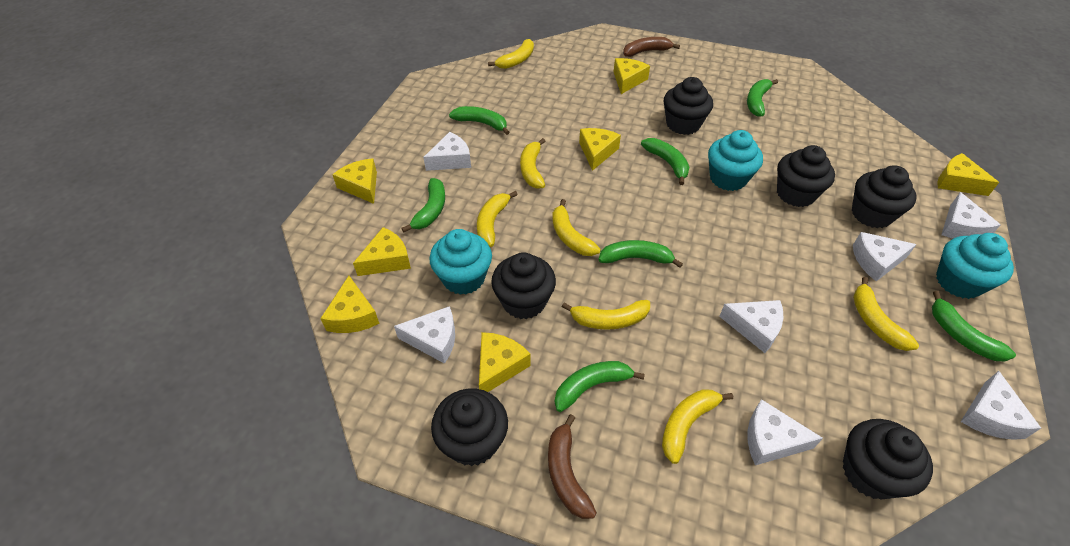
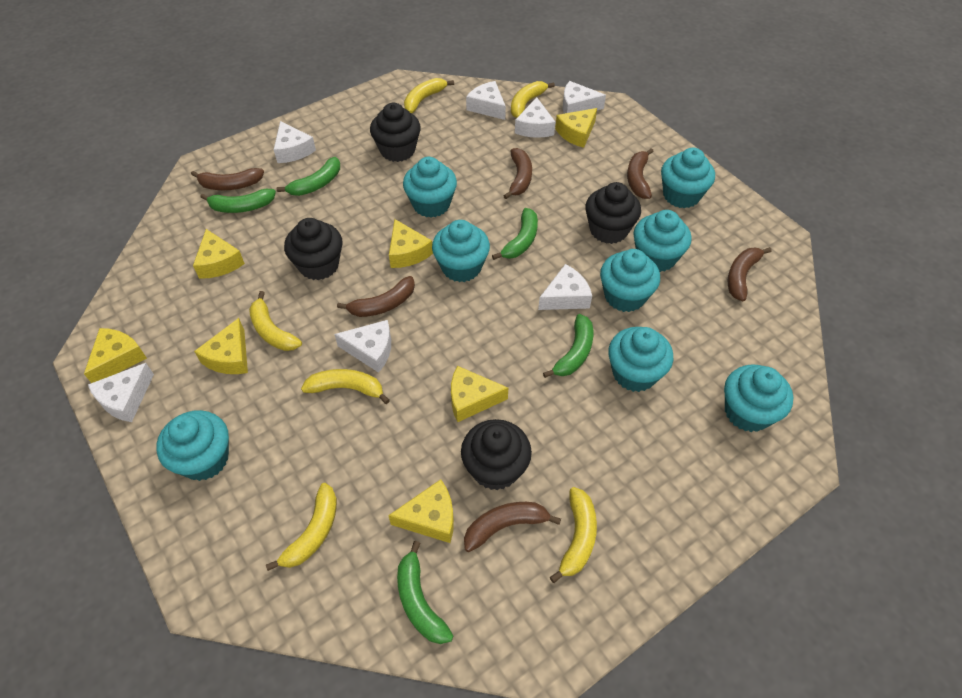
black cupcake: [431,389,508,466] [491,252,556,319] [664,77,713,135] [777,145,835,207] [843,419,933,500] [852,165,916,228] = 6 -> [284,218,343,280] [370,103,421,162] [461,419,532,490] [585,182,641,244] = 4
brown banana: [548,414,597,519] [623,37,680,57] = 2 -> [191,168,264,190] [337,276,415,317] [464,502,561,552] [504,148,532,199] [627,148,654,199] [728,247,772,301] = 6
green banana: [401,178,445,232] [449,106,510,135] [555,361,645,412] [599,240,683,268] [641,138,689,185] [747,79,778,116] [932,291,1016,362] = 7 -> [200,189,276,213] [277,157,340,196] [397,541,454,644] [492,208,538,260] [543,314,593,378] = 5
turquoise cupcake: [429,229,492,295] [708,130,763,191] [936,233,1014,299] = 3 -> [156,410,229,481] [403,157,457,218] [432,220,490,282] [600,249,660,312] [608,327,673,392] [634,210,691,272] [661,148,715,208] [724,364,793,432] = 8
yellow banana: [477,191,518,247] [488,39,534,69] [520,138,545,189] [552,199,601,256] [562,300,650,330] [662,389,733,464] [853,277,919,351] = 7 -> [249,291,302,351] [266,483,337,571] [301,369,390,404] [404,78,454,113] [511,81,555,118] [550,487,597,583] = 6

